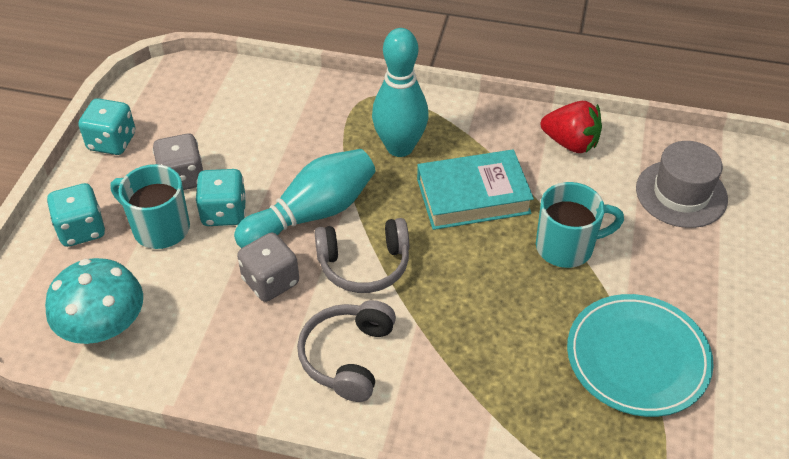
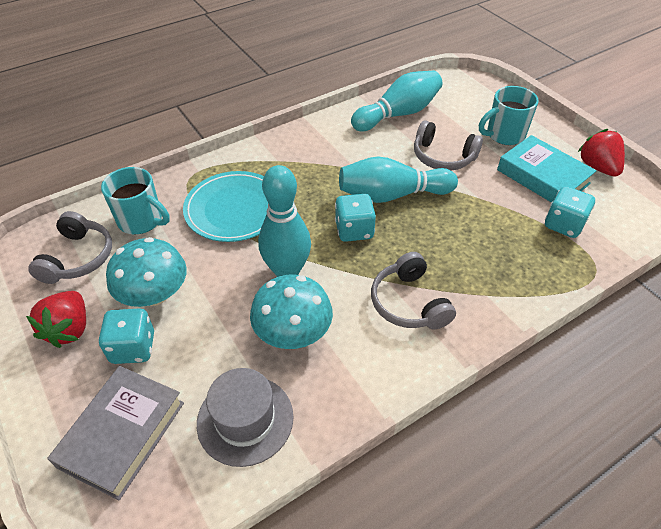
grey book: none = 0 -> [47,366,184,500] = 1
grey dice: [152,134,203,190] [237,233,299,302] = 2 -> none = 0
grey headphones: [297,300,396,402] [314,218,409,293] = 2 -> [28,211,112,284] [371,252,456,330] [414,120,483,170] = 3
red strawberry: [541,101,602,153] = 1 -> [26,291,86,348] [578,129,625,177] = 2
turquoise bowling pin: [234,149,376,248] [372,28,429,157] = 2 -> [258,165,311,277] [339,157,458,203] [351,70,443,131] = 3
turquoise mushroom: [45,258,143,344] = 1 -> [106,237,187,307] [250,274,333,349] = 2

